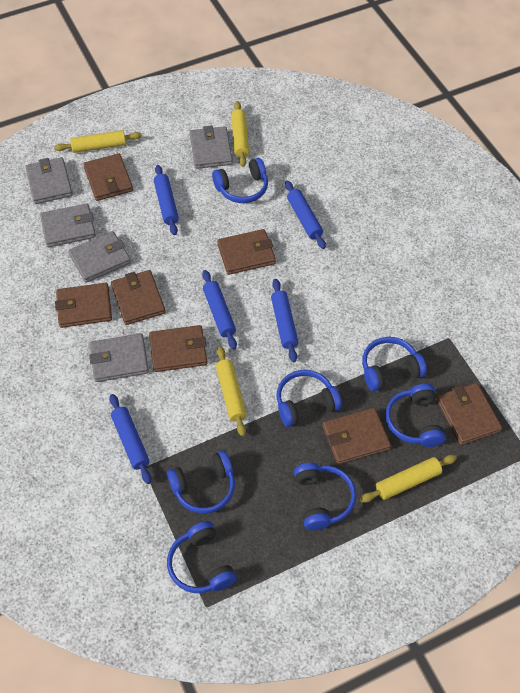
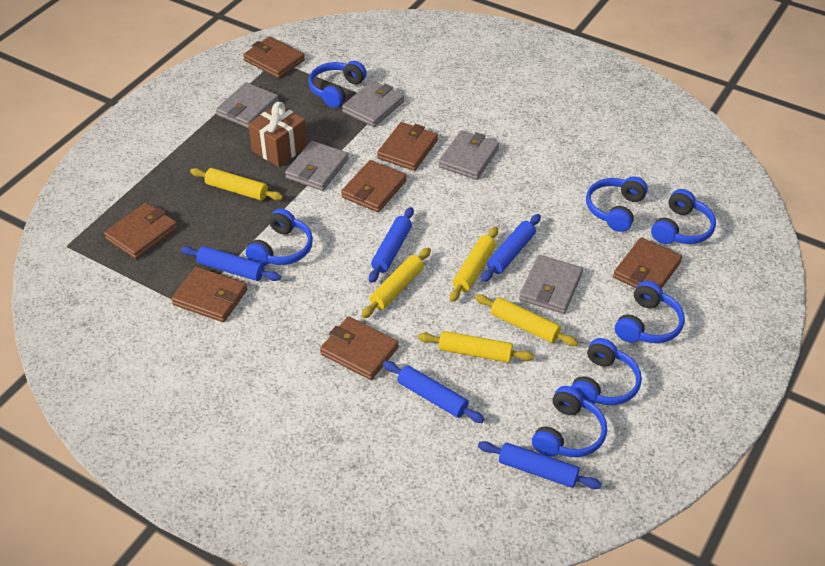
brown gift: none = 0 -> [248,102,307,167] = 1
yellow rolling pin: [54,130,142,153] [216,346,247,436] [231,101,249,167] [360,455,457,503] = 4 -> [190,168,283,200] [361,248,431,318] [418,331,534,363] [450,227,498,302] [475,294,578,346] = 5

